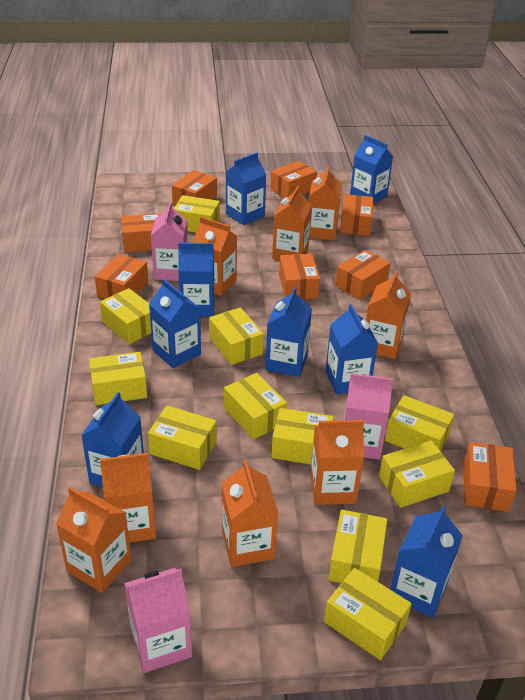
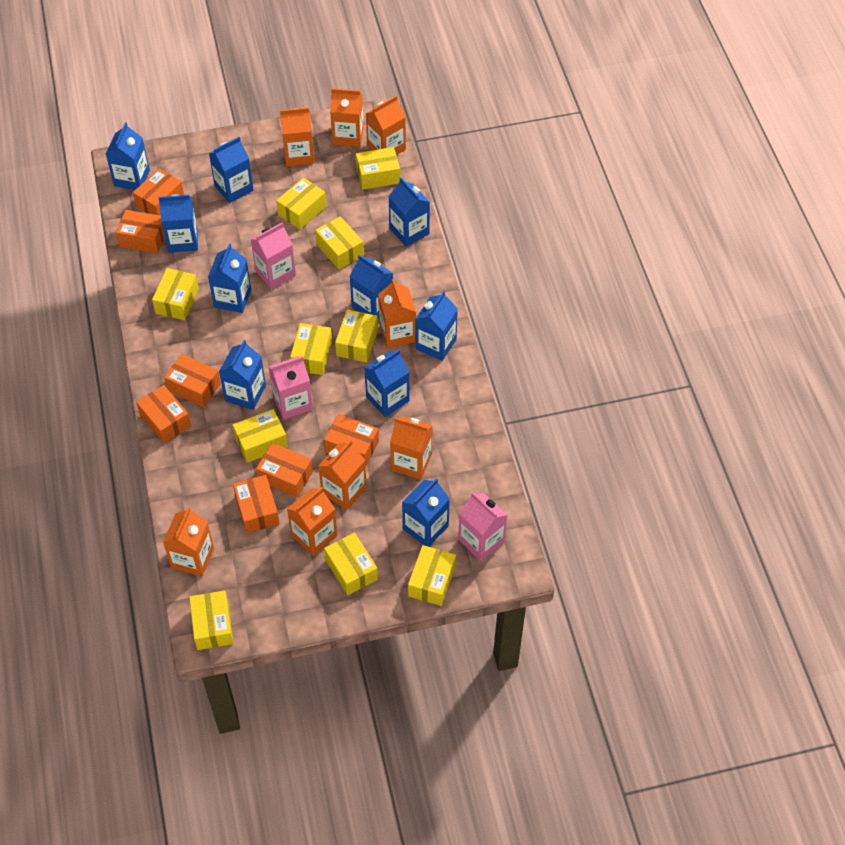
blue carton: [81,392,144,487] [149,279,201,368] [178,243,214,316] [226,153,267,225] [265,287,312,377] [326,304,378,395] [350,135,393,204] [390,506,463,618] = 8 -> [106,122,150,190] [159,194,198,253] [208,244,251,313] [209,137,253,203] [219,340,266,410] [350,255,393,319] [364,350,410,417] [388,177,430,246] [402,478,450,547] [416,291,458,361] = 10
orange box: [95,254,148,299] [121,213,161,252] [172,170,217,205] [270,161,317,198] [279,254,320,299] [335,250,390,300] [340,194,373,236] [464,442,517,512] = 8 -> [116,210,165,254] [133,168,184,216] [136,385,191,443] [164,354,221,407] [233,475,280,533] [256,443,313,498] [324,414,379,467] = 7
yellow box: [89,352,147,405] [100,288,151,344] [148,406,217,470] [174,195,220,233] [209,307,264,365] [224,373,287,440] [271,408,334,465] [324,568,412,660] [328,509,387,583] [379,441,455,508] [385,395,454,452] = 11 -> [152,268,199,320] [189,591,233,650] [233,409,288,463] [276,178,326,230] [290,323,332,375] [315,216,364,270] [324,533,378,595] [335,309,378,363] [356,147,400,190] [408,545,456,606] = 10

